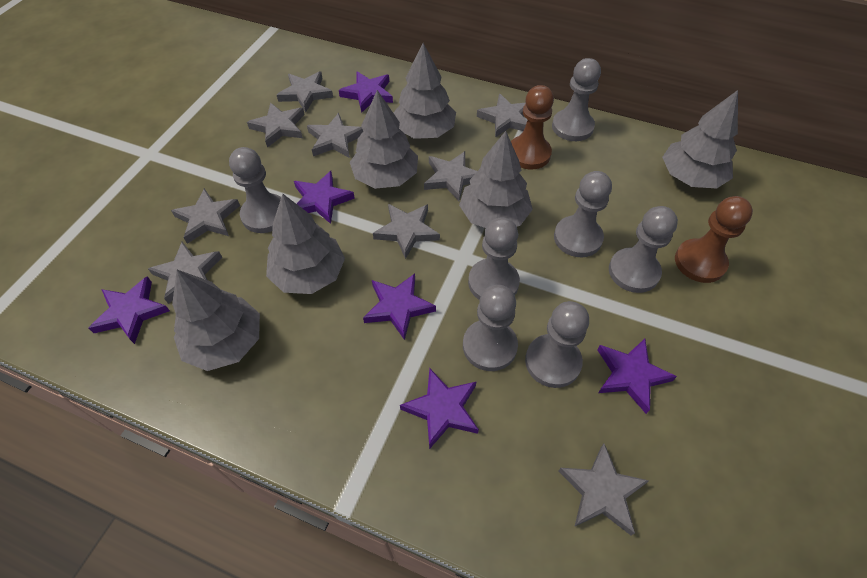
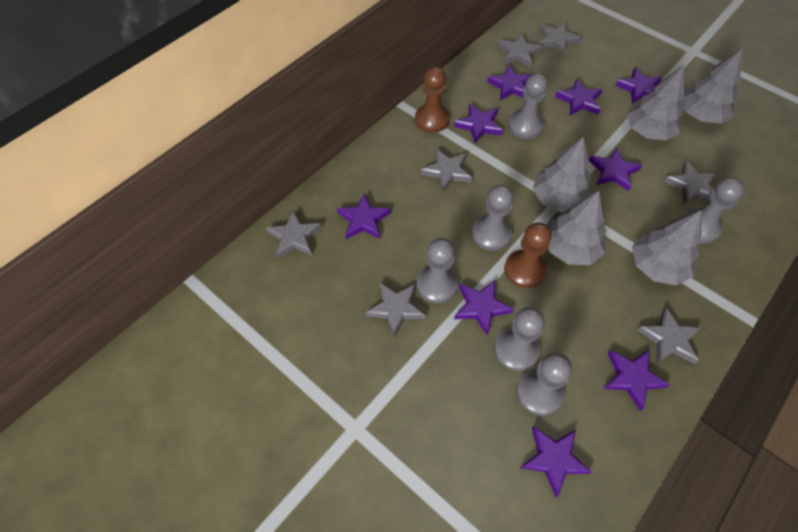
grey pawn: [229,147,281,233] [463,285,518,371] [468,217,520,300] [525,301,589,388] [552,58,601,141] [554,171,612,257] [609,206,678,293] = 7 -> [416,238,458,303] [472,185,514,251] [494,307,545,371] [508,73,548,139] [516,353,572,416] [682,177,744,243] = 6
grey star: [148,242,222,304] [171,188,240,244] [247,102,305,148] [277,71,333,112] [307,113,363,158] [373,204,440,259] [424,151,477,201] [477,94,527,137] [559,444,649,536] = 9 -> [266,210,322,258] [366,283,426,337] [421,149,472,192] [498,34,543,67] [539,22,581,55] [638,307,701,364] [664,161,717,205] = 7
grey tree: [172,270,260,371] [266,194,345,294] [350,90,418,189] [393,43,456,139] [459,131,533,228] [662,90,738,188] = 6 -> [533,137,592,213] [548,191,606,265] [627,65,685,141] [632,210,701,286] [681,48,743,123] = 5
purple star: [89,276,170,344] [294,171,355,224] [339,71,393,113] [363,274,436,340] [400,368,479,449] [597,339,677,414] = 6 -> [337,193,391,239] [454,104,503,143] [454,281,514,336] [487,65,532,100] [521,427,592,497] [555,79,603,116] [589,148,642,191] [604,350,670,411] [615,67,662,104] = 9

